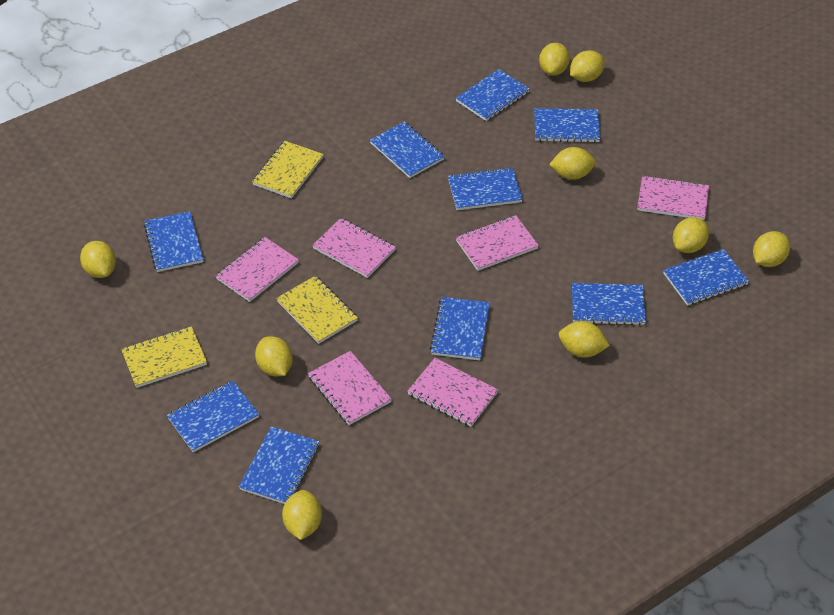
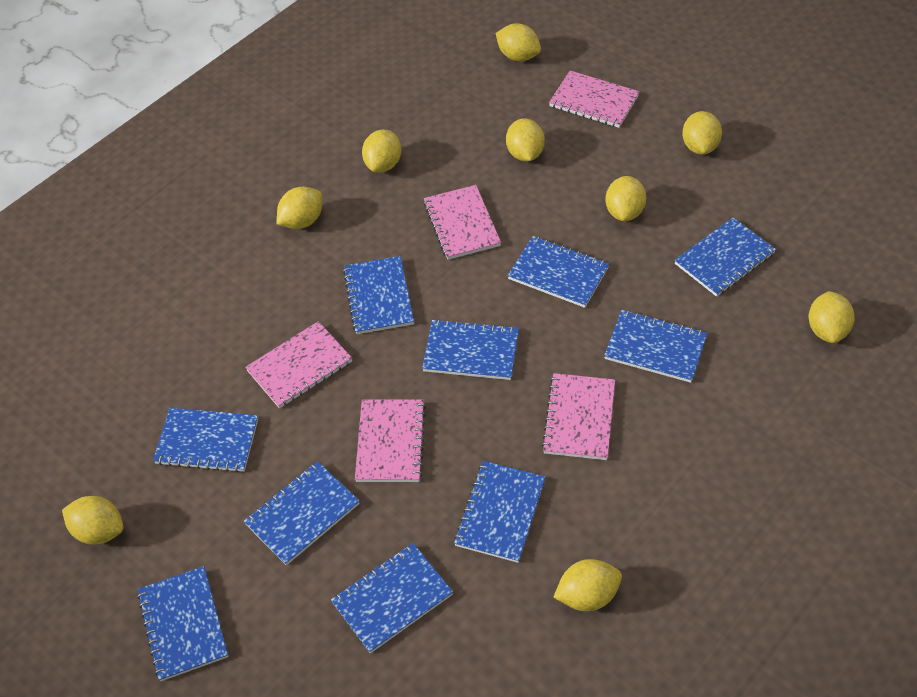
pink notebook: [216,237,299,302] [308,351,392,425] [312,218,396,278] [407,358,498,427] [456,215,539,271] [637,175,709,220] = 6 -> [245,321,352,408] [355,399,426,482] [423,185,501,260] [541,373,615,460] [549,71,640,128] = 5
yellow notebook: [121,326,207,388] [252,141,324,198] [276,276,358,344] = 3 -> none = 0

